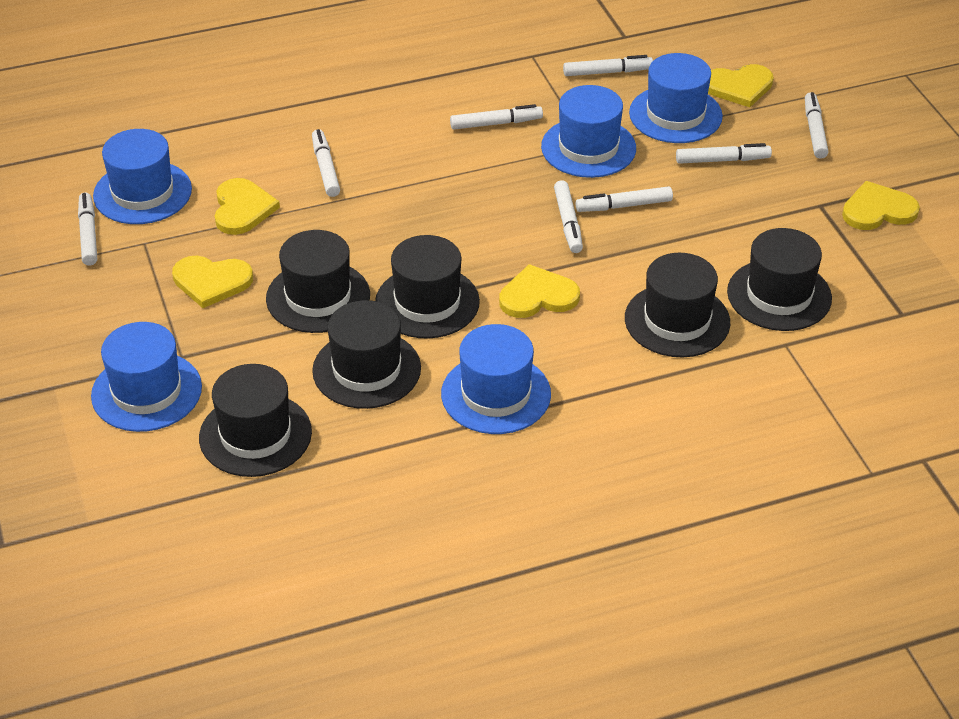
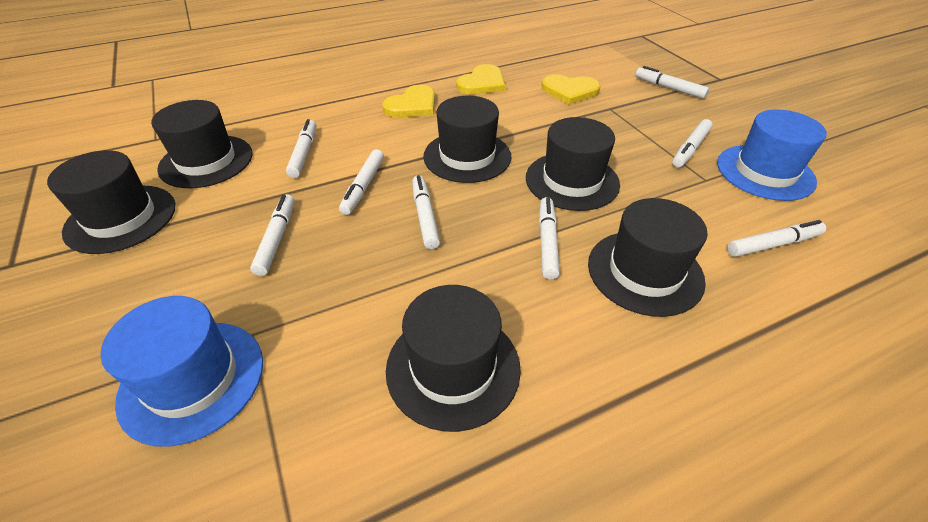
blue hat: [91,322,202,432] [93,129,192,224] [441,324,551,434] [541,85,636,178] [629,53,723,143] = 5 -> [100,296,263,446] [717,109,827,201] = 2
yellow heart: [172,256,253,308] [215,178,280,235] [499,264,580,318] [708,64,774,107] [842,181,920,230] = 5 -> [382,85,435,118] [456,64,505,94] [541,74,601,105] = 3

